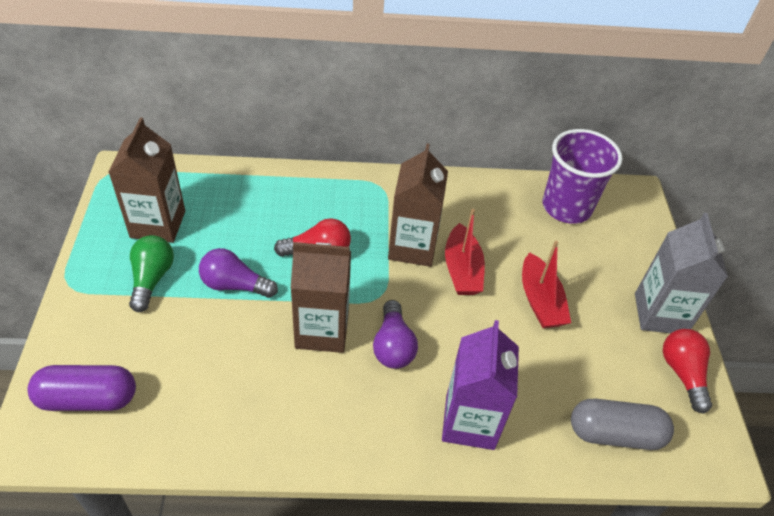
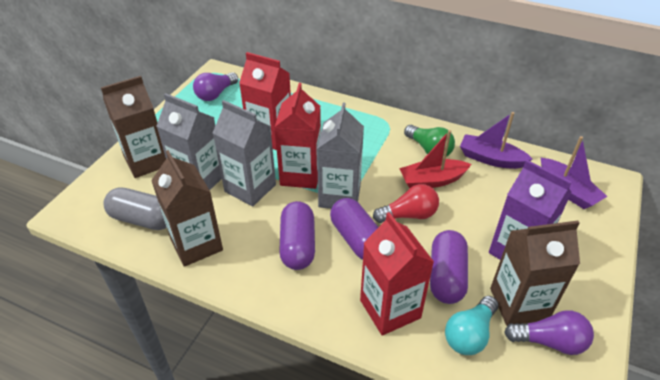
grey carton: [635,213,728,333] = 1 -> [157,93,222,190] [213,100,276,207] [317,102,364,209] = 3
purple boat: none = 0 -> [460,112,533,169] [541,136,608,209] = 2
purple capsule: [27,365,136,411] = 1 -> [279,201,315,270] [330,198,378,260] [430,230,468,304] = 3
purple cup: [543,129,623,224] = 1 -> none = 0
red boat: [445,209,485,295] [522,241,571,328] = 2 -> [399,130,471,188] = 1
red carton: none = 0 -> [239,52,291,150] [275,83,321,189] [360,212,434,336] = 3
red light bulb: [274,218,351,257] [663,329,712,414] = 2 -> [373,184,439,223] = 1
turquoise light bulb: none = 0 -> [445,296,498,355] = 1

